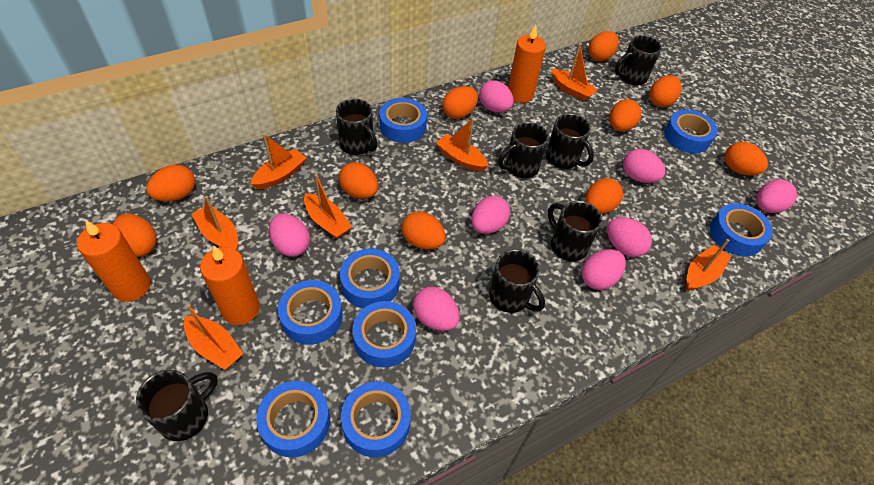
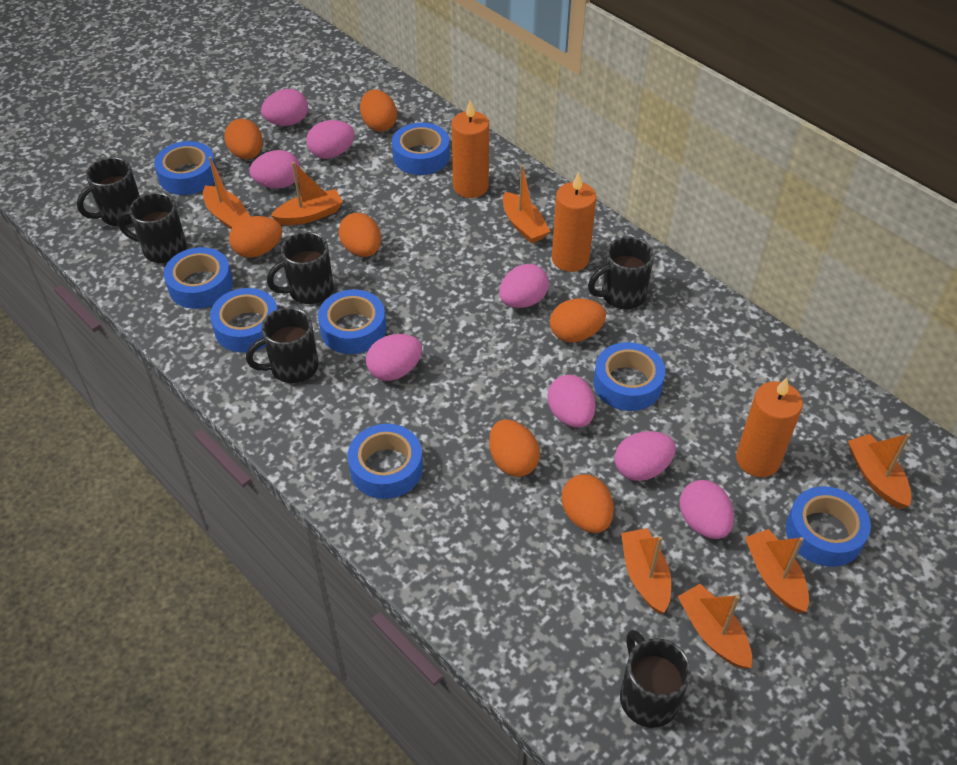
black mug: [136,370,218,441] [336,99,377,155] [489,249,545,313] [498,122,549,178] [546,114,594,169] [548,201,602,261] [615,35,662,85] = 7 -> [77,157,140,226] [117,193,187,263] [246,307,318,383] [267,232,334,304] [588,237,654,309] [620,630,691,728] = 6
orange egg: [113,214,157,257] [146,165,195,201] [339,162,378,199] [402,211,446,250] [442,86,478,119] [585,178,623,214] [588,31,619,61] [609,99,642,132] [650,75,682,108] [724,142,768,176] = 10 -> [224,119,263,159] [229,216,282,258] [338,213,381,257] [360,89,397,132] [489,419,540,477] [550,298,606,342] [562,474,614,533] = 7

